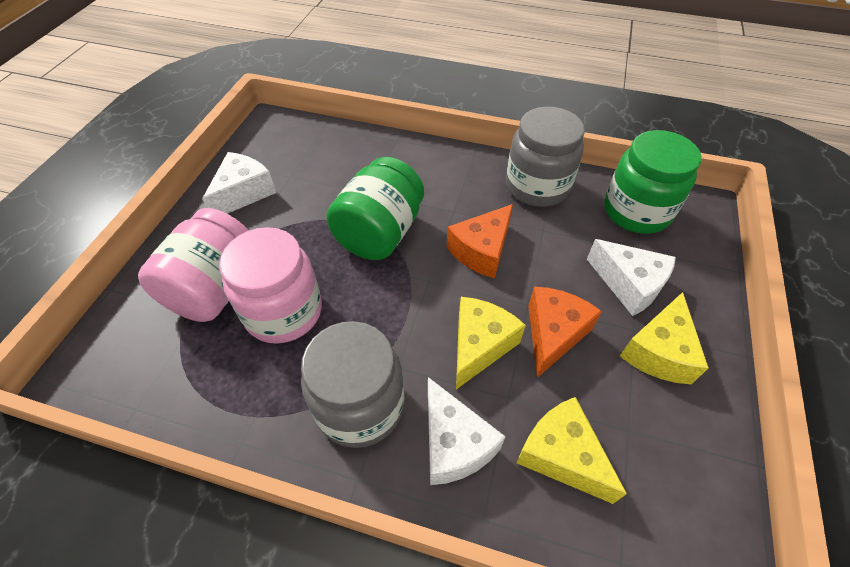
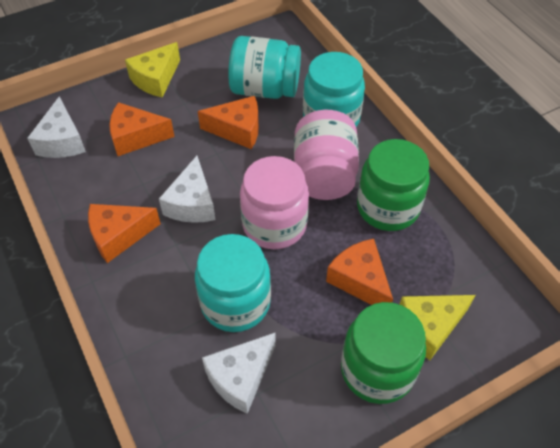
grey jar: [301,321,404,448] [506,106,585,207] = 2 -> none = 0
orange cheese: [447,204,513,278] [528,287,602,378] = 2 -> [88,204,161,263] [109,102,175,156] [198,96,259,149] [326,239,393,305] = 4
turquoise jar: none = 0 -> [195,234,271,332] [228,36,301,99] [303,52,365,127] = 3
yellow cheese: [456,297,526,389] [517,397,627,504] [620,292,709,385] = 3 -> [125,42,180,98] [399,295,475,360] = 2

